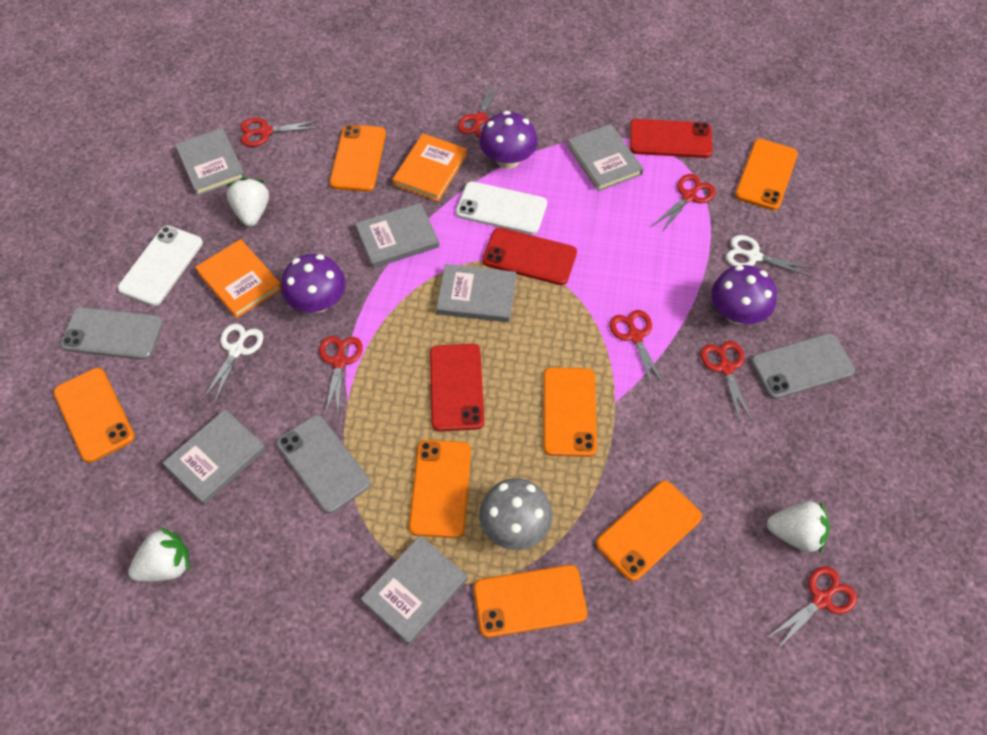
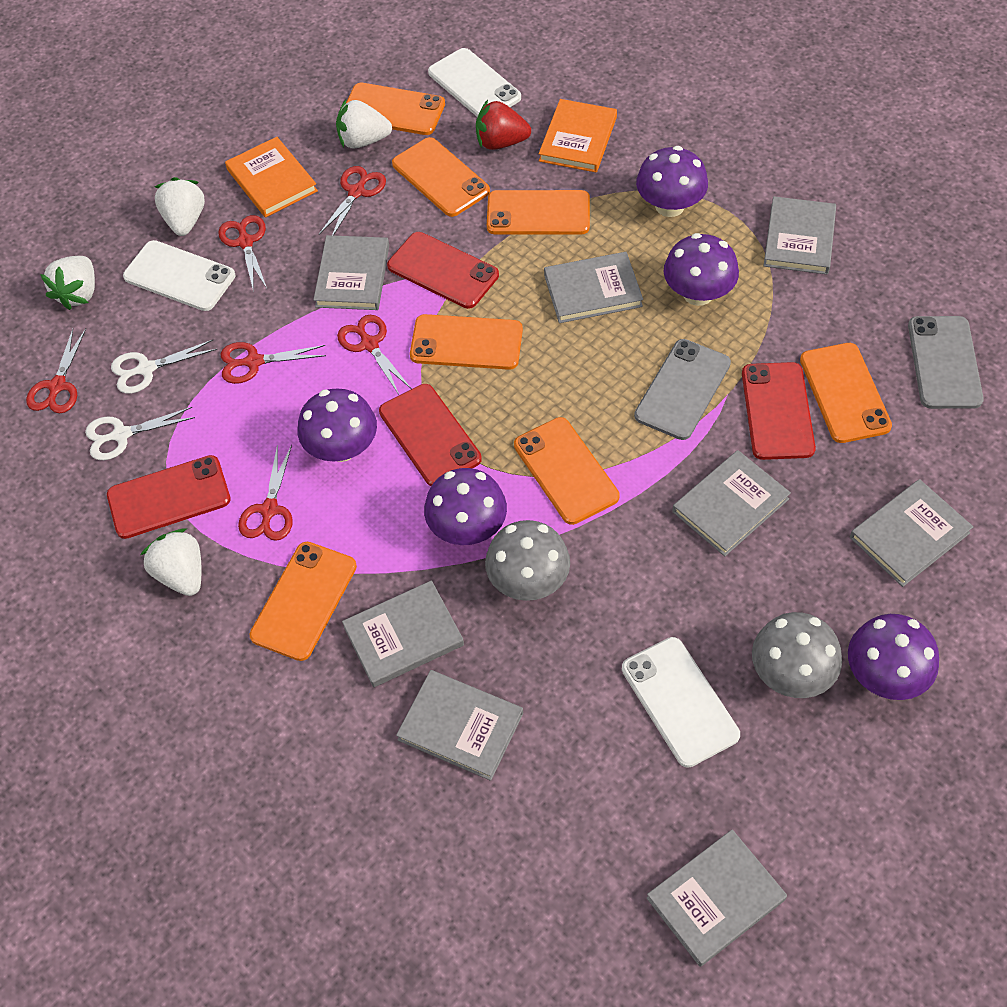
grey book: [163,409,266,505] [175,128,246,196] [355,203,439,268] [361,536,468,644] [436,264,516,322] [567,124,643,191] = 6 -> [313,235,389,310] [342,580,464,687] [396,670,523,781] [544,252,643,323] [646,830,787,967] [672,450,791,556] [763,196,836,274] [850,479,973,587] = 8
grey mushroom: [479,478,553,550] = 1 -> [485,520,570,601] [752,612,842,698] = 2
grey phone: [60,307,163,360] [276,415,370,514] [751,333,855,399] = 3 -> [634,339,731,440] [908,316,984,409] = 2
purple mushroom: [281,254,346,313] [480,111,538,169] [711,265,777,324] = 3 -> [298,388,377,462] [424,468,507,545] [636,146,708,217] [664,233,739,306] [848,614,939,700] = 5
red phone: [430,344,484,431] [482,228,577,285] [630,119,713,158] = 3 -> [107,455,231,539] [379,384,482,486] [387,232,499,309] [742,362,816,460] = 4
red scissors: [240,118,319,147] [319,336,363,415] [458,82,501,138] [610,310,664,388] [652,174,716,233] [700,341,752,422] [768,566,857,648] = 7 -> [26,329,86,413] [218,215,267,292] [221,342,326,384] [238,445,293,541] [319,166,386,236] [337,315,411,394] = 6
red strawberry: none = 0 -> [476,100,531,150] = 1
white phone: [118,226,203,306] [456,181,547,235] = 2 -> [123,240,235,311] [428,48,521,117] [622,637,740,768] = 3
white strawberry: [128,527,190,582] [227,177,269,227] [766,501,830,554] = 3 -> [40,256,95,310] [141,528,201,596] [155,177,205,236] [336,100,392,149] = 4

